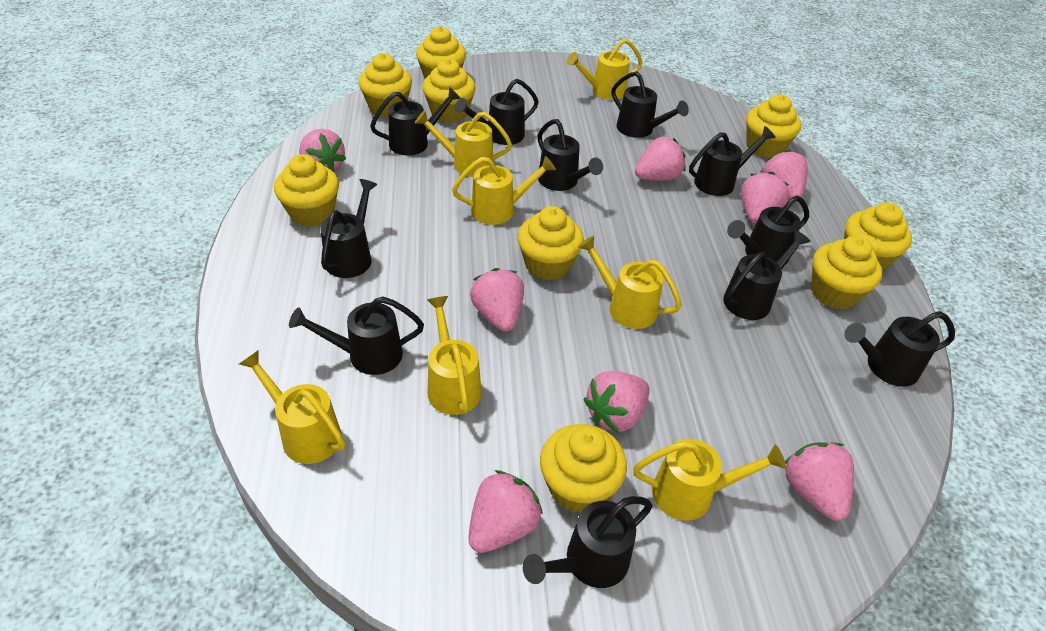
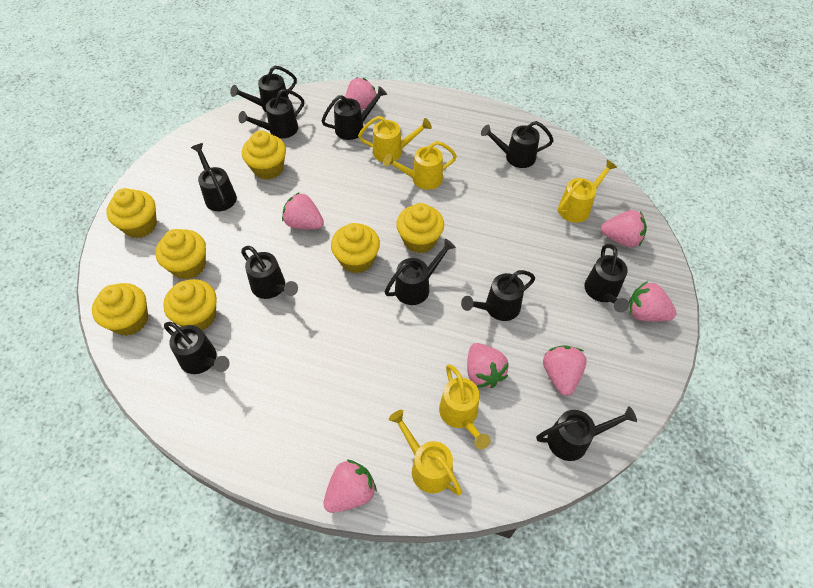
pink strawberry: [299,129,346,172] [468,470,543,553] [470,268,524,332] [583,371,650,433] [635,137,686,181] [741,172,789,224] [760,149,808,200] [785,442,854,521] = 8 -> [282,192,324,229] [323,459,377,513] [345,77,377,110] [467,343,509,388] [543,345,587,396] [601,210,647,247] [629,281,676,321] = 7
yellow cupcake: [274,154,339,227] [358,53,412,117] [416,26,466,79] [422,59,476,123] [517,206,584,280] [540,424,627,513] [746,94,801,158] [811,236,883,310] [844,202,912,271] = 9 -> [92,283,148,336] [106,188,157,238] [155,229,206,280] [163,279,217,330] [242,130,286,180] [331,223,380,273] [396,203,444,253] = 7
yellow watering can: [239,350,345,464] [415,110,512,177] [427,296,482,415] [452,156,556,225] [567,39,643,100] [578,235,682,329] [633,439,786,521] = 7 -> [358,116,432,162] [383,141,457,190] [389,410,462,495] [439,365,491,449] [558,160,617,223] = 5

